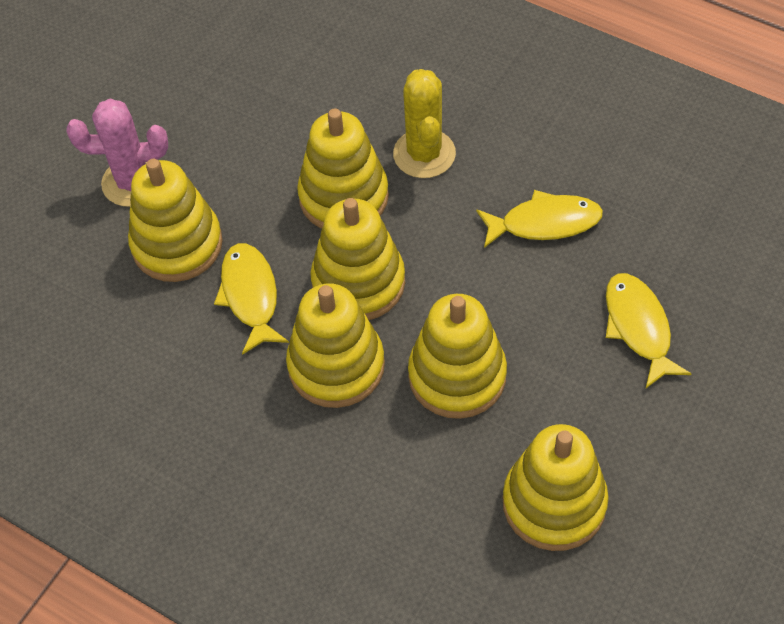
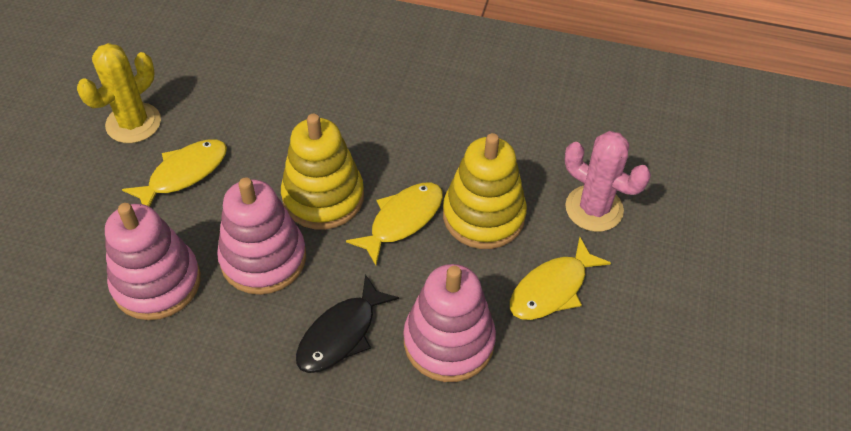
black fish: none = 0 -> [296,274,399,373] = 1
pink stacking toy: none = 0 -> [105,203,201,320] [217,178,306,295] [403,264,496,382] = 3
yellow stacking toy: [128,159,223,282] [286,283,385,408] [297,109,389,229] [310,198,405,320] [408,294,507,419] [503,424,609,551] = 6 -> [281,114,364,230] [443,133,527,249] = 2

